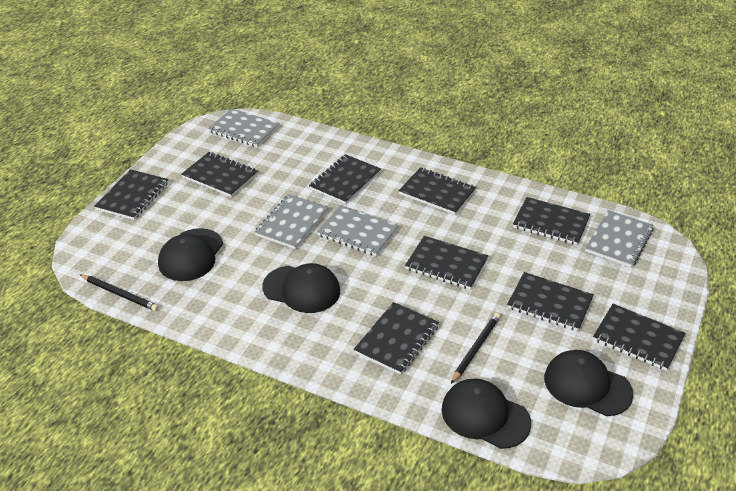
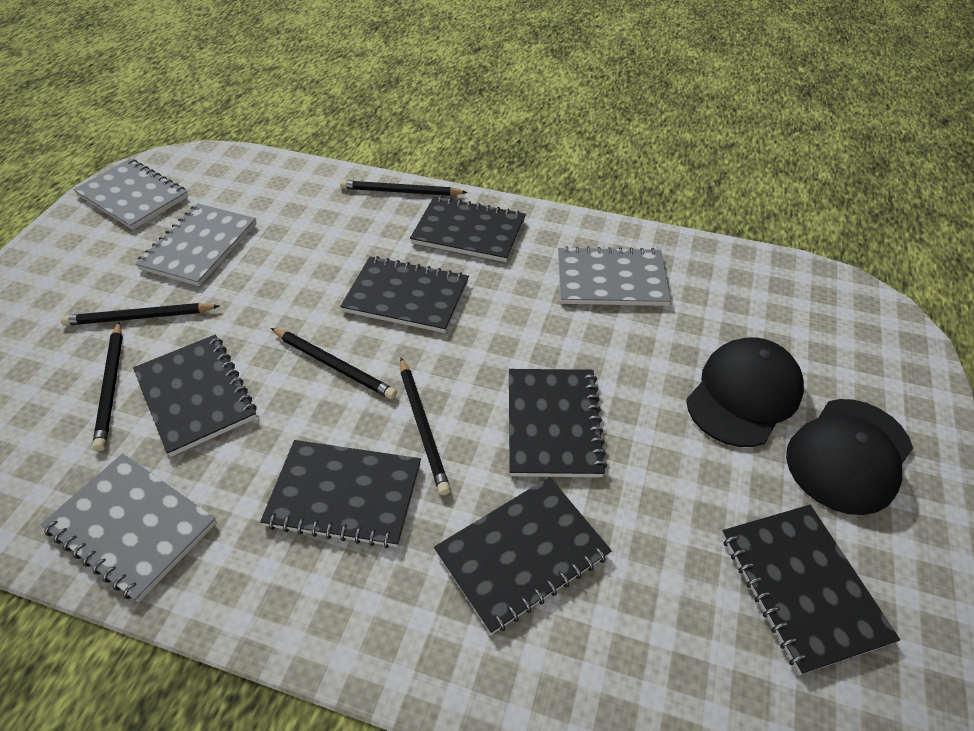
black cap: [158,228,223,281] [262,263,340,313] [442,379,531,449] [544,350,633,416] = 4 -> [686,337,804,447] [786,399,913,515] = 2
black notebook: [94,169,168,220] [181,152,258,197] [309,154,381,204] [354,302,439,375] [399,167,476,215] [405,236,488,290] [507,272,594,331] [513,197,590,245] [593,304,686,371] = 9 -> [133,335,257,457] [260,440,421,548] [340,256,469,333] [410,196,526,262] [434,477,612,635] [509,369,607,477] [722,505,900,675] = 7
black pencil: [80,274,159,311] [451,313,501,384] = 2 -> [60,303,220,326] [92,322,123,451] [271,328,397,399] [340,180,468,196] [400,358,451,495] = 5

